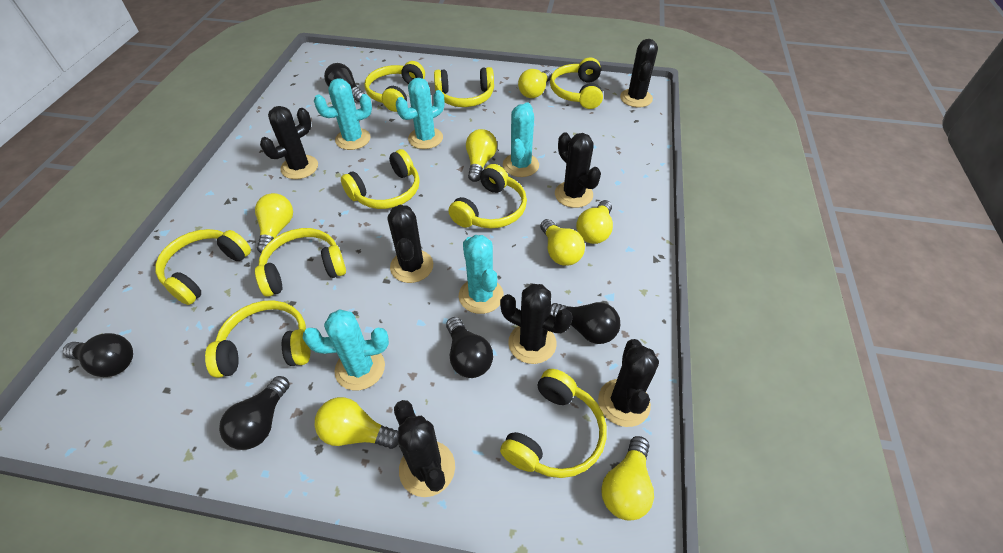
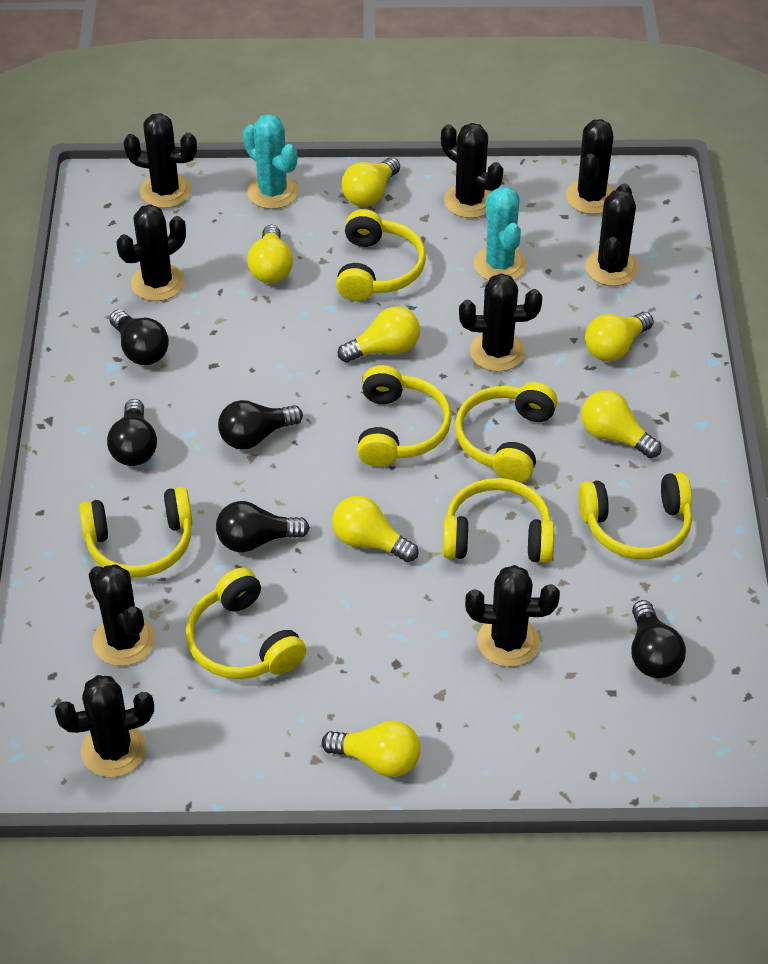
black cactus: [260,106,318,179] [388,205,433,283] [394,400,455,497] [500,284,573,364] [555,132,601,208] [598,339,659,427] [620,39,658,107] = 7 -> [55,675,154,778] [89,564,155,666] [117,204,186,301] [123,113,197,208] [441,123,503,218] [459,273,542,372] [465,565,560,667] [566,119,614,214] [585,184,639,286] = 9
turquoise cactus: [303,309,389,390] [314,78,372,150] [396,78,444,149] [459,235,504,314] [503,102,539,177] = 5 -> [243,114,298,209] [474,186,527,280] = 2
yellow headphones: [155,229,251,305] [205,300,310,378] [255,228,346,297] [341,149,420,209] [365,61,425,112] [434,67,494,107] [448,164,527,228] [500,369,606,478] [550,57,603,109] = 9 -> [79,487,193,577] [186,568,306,679] [336,209,426,301] [357,365,452,467] [443,478,554,563] [455,382,558,482] [578,472,692,559] = 7

